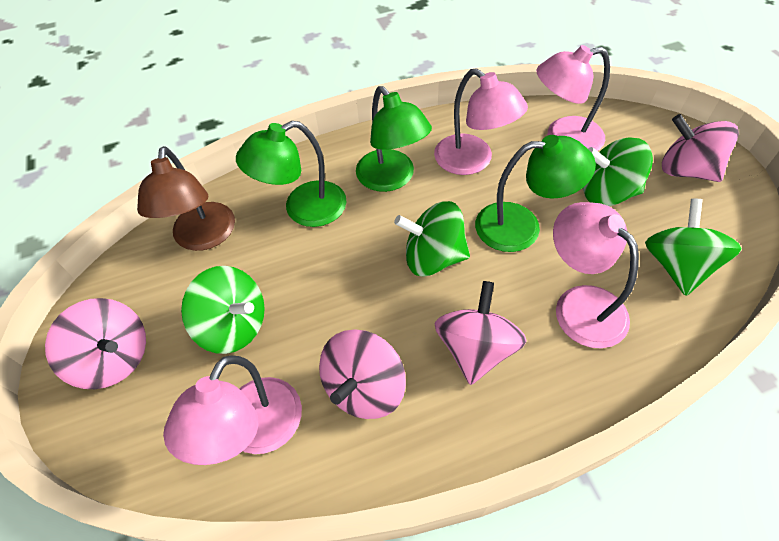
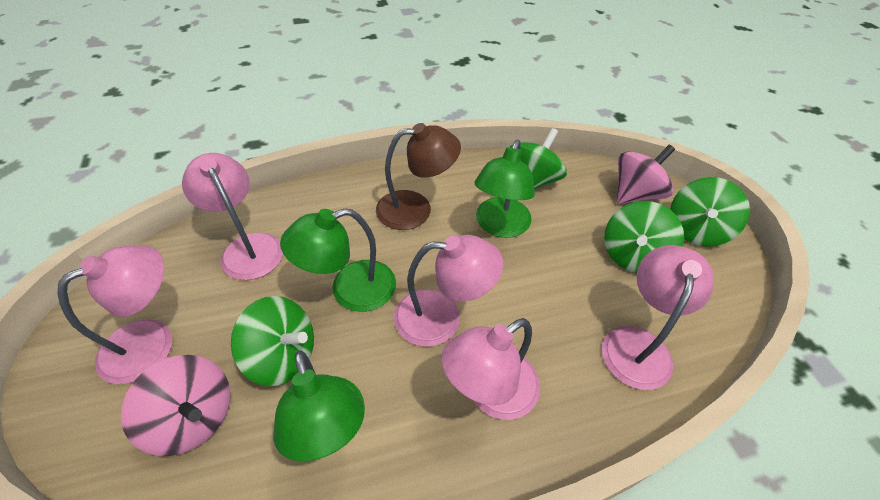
pink lamp: [163,355,302,465] [434,68,528,175] [536,45,610,151] [553,202,639,348] = 4 -> [57,246,172,384] [182,153,283,280] [394,235,503,347] [441,318,540,420] [602,245,714,390] = 5
pink spinning top: [45,298,146,389] [319,330,406,419] [435,281,527,385] [662,114,739,182] = 4 -> [121,355,230,456] [617,145,675,204] = 2

